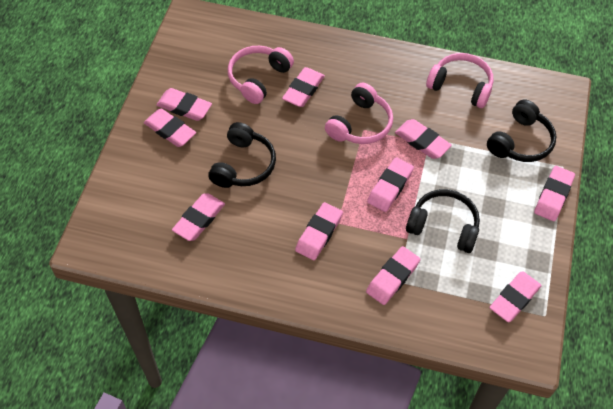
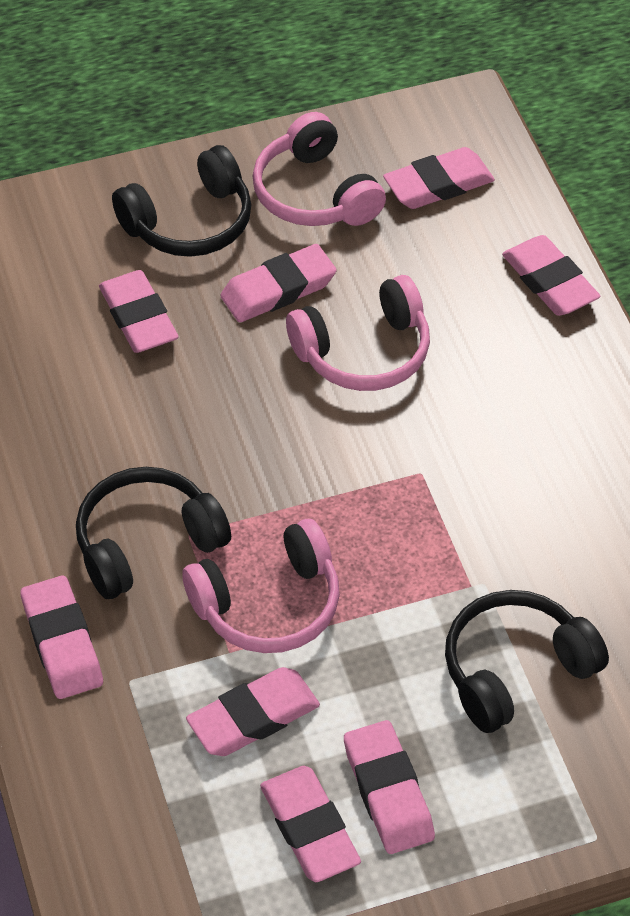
pink eraser: [144,108,196,147] [156,88,212,121] [172,193,225,241] [282,67,325,107] [295,202,343,260] [366,246,420,305] [367,157,414,212] [395,119,452,159] [489,271,541,322] [534,166,575,221] = 10 -> [20,575,103,699] [99,270,179,353] [186,667,320,756] [220,244,337,322] [260,766,361,882] [344,720,435,854] [383,147,495,209] [502,235,600,316] = 8

